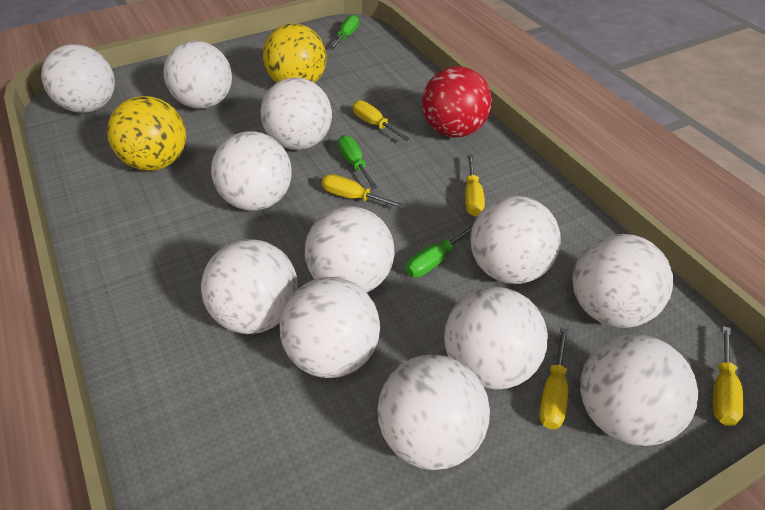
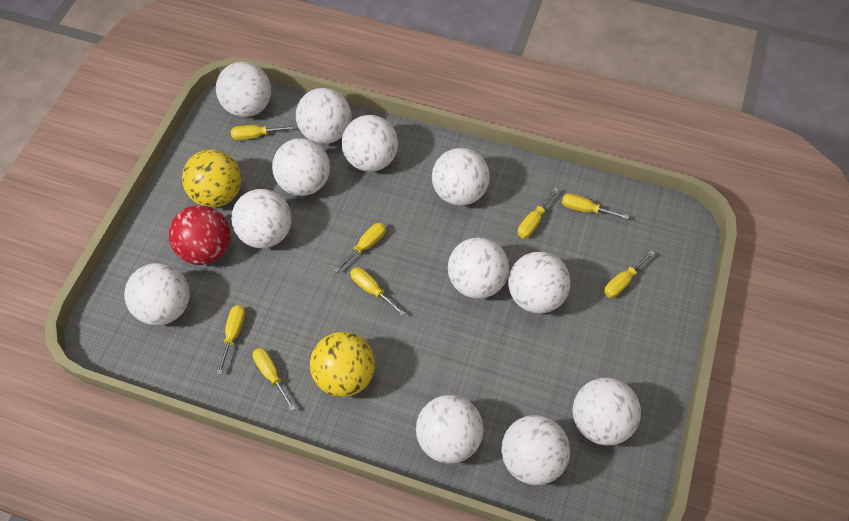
green screwdriver: [329,15,359,50] [338,135,378,190] [405,225,473,277] = 3 -> none = 0
yellow screwdriver: [322,174,405,209] [353,100,410,141] [465,155,485,217] [539,328,568,429] [713,326,744,426] = 5 -> [217,305,245,374] [231,125,296,140] [253,348,296,411] [334,223,386,272] [350,267,405,316] [518,188,559,238] [562,193,629,219] [604,250,655,298] = 8

